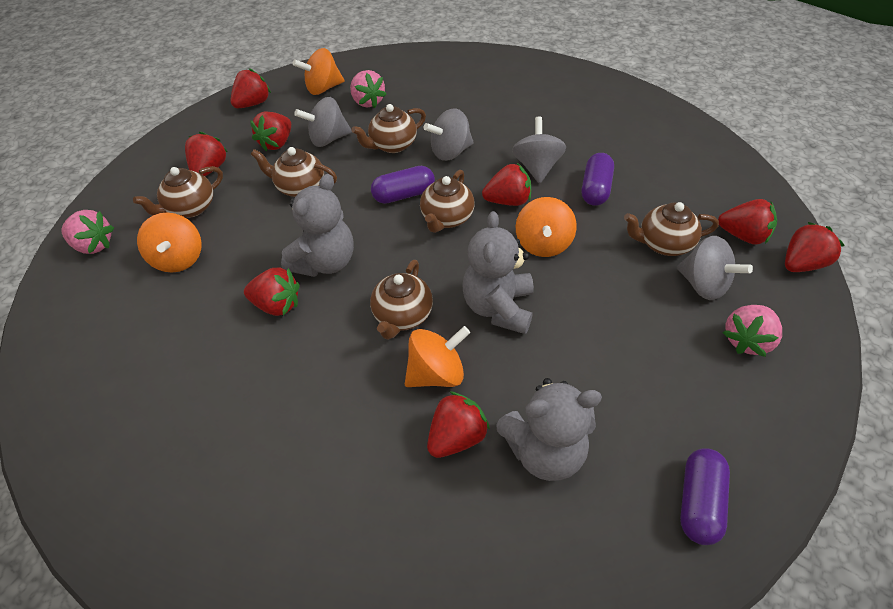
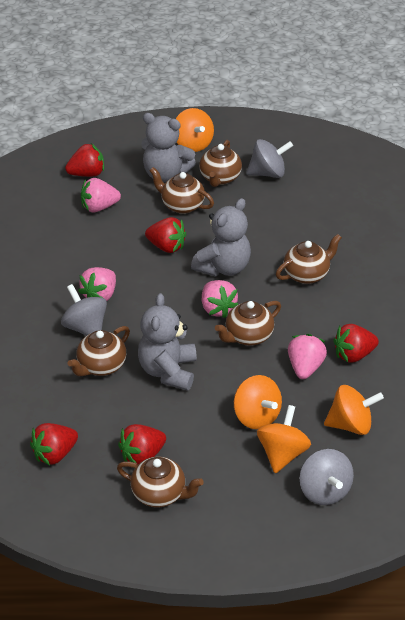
grey spinning top: [294,97,352,147] [423,108,474,161] [512,116,566,184] [677,236,753,300] = 4 -> [61,284,107,336] [246,139,293,178] [300,449,354,505] = 3
pink strawberry: [61,210,114,254] [350,70,387,108] [722,305,782,357] = 3 -> [78,267,116,301] [81,178,121,212] [202,280,238,318] [288,334,327,379] = 4
purple capsule: [371,166,435,204] [582,153,614,206] [680,448,730,545] = 3 -> none = 0
red strawberry: [185,132,228,176] [230,68,271,108] [244,268,300,316] [250,111,291,151] [427,391,490,458] [482,163,531,206] [718,199,777,245] [785,222,845,272] = 8 -> [30,423,78,465] [65,143,104,177] [118,424,166,464] [145,217,186,253] [333,324,379,363] = 5

